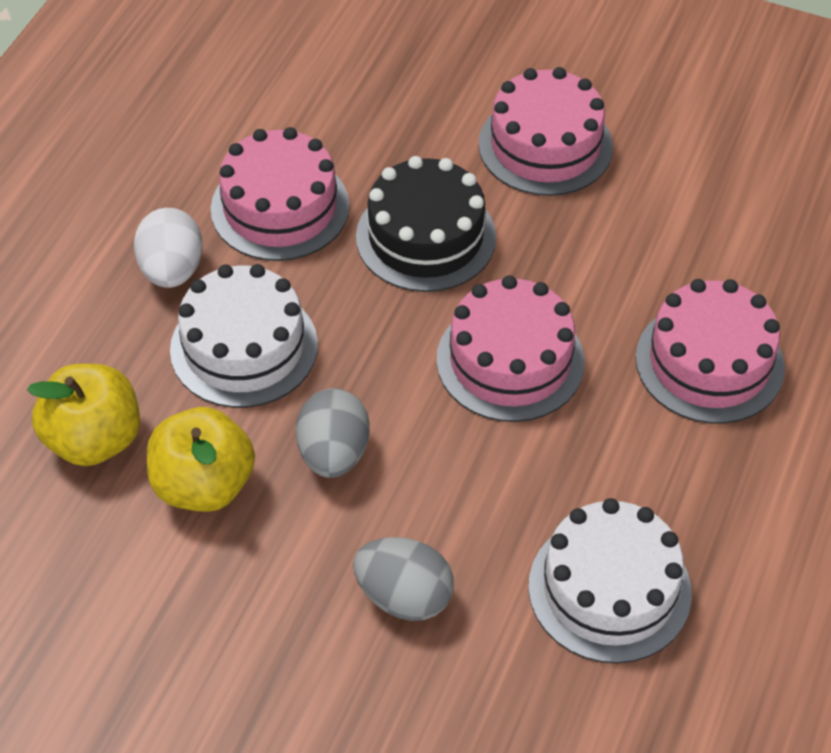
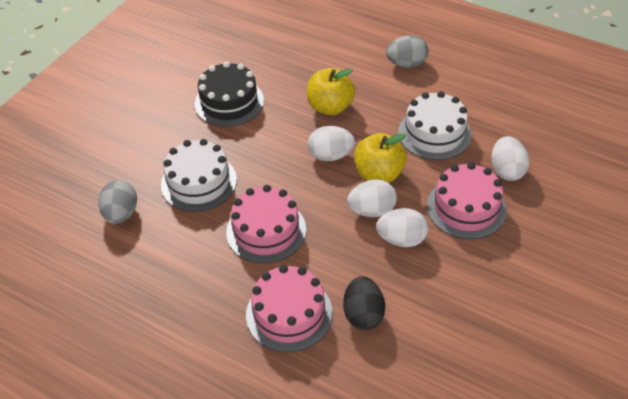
black egg: none = 0 -> [343,276,385,330] = 1
pink cake: [211,127,349,261] [437,275,585,422] [478,67,613,196] [636,279,785,424] = 4 -> [226,185,306,264] [246,265,333,353] [427,162,507,239] = 3
white egg: [134,208,203,288] = 1 -> [308,126,355,161] [347,179,397,217] [376,208,428,247] [491,136,529,181] = 4

